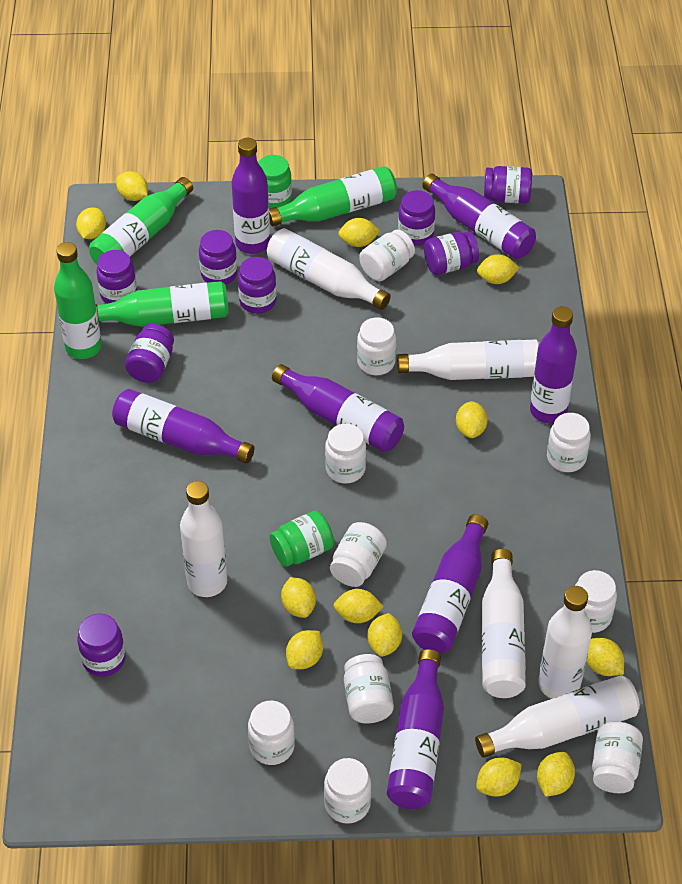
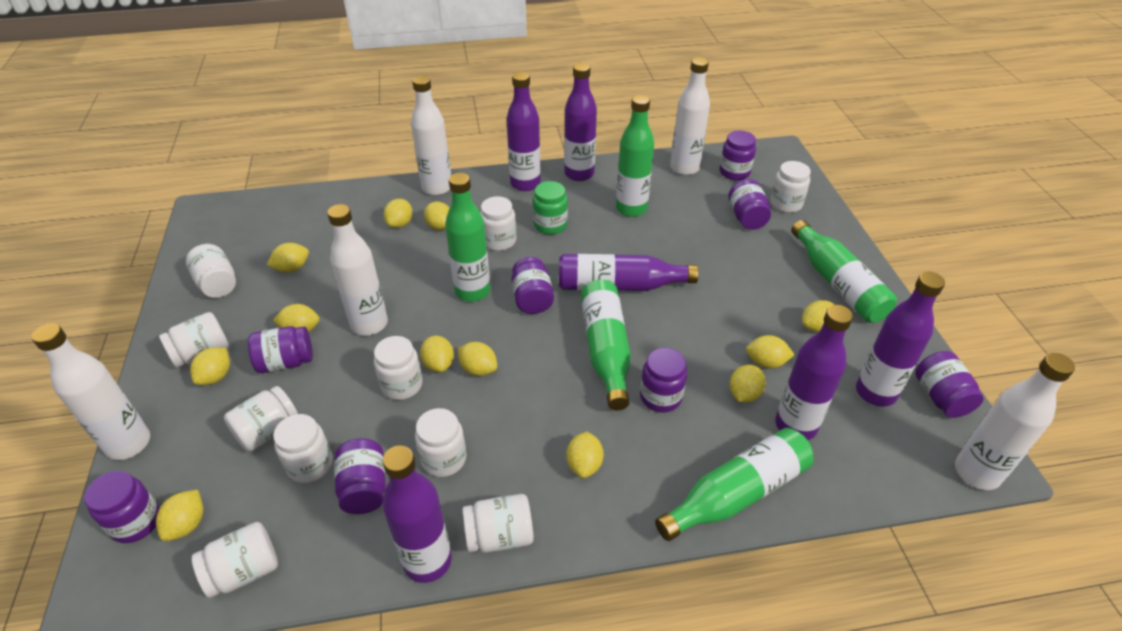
green bottle: [54,242,102,359] [89,177,193,266] [95,281,229,327] [269,166,397,226] = 4 -> [445,173,490,302] [581,280,631,410] [616,95,654,217] [655,428,814,541] [791,220,897,323] = 5
green jar: [258,155,292,209] [270,511,334,567] = 2 -> [533,181,568,235] = 1
purple bottle: [112,389,254,464] [231,138,270,254] [272,364,404,452] [387,649,444,809] [412,514,488,653] [422,174,536,259] [530,306,577,423] = 7 -> [382,445,452,583] [506,72,541,191] [559,254,699,291] [564,63,597,181] [775,305,853,440] [856,271,945,407] = 6
white bottle: [180,481,227,597] [267,228,391,310] [397,340,540,380] [475,675,640,758] [482,549,526,698] [539,586,592,699] = 6 -> [31,323,150,460] [327,204,388,336] [411,75,451,195] [670,57,710,175] [955,353,1075,490] = 5

